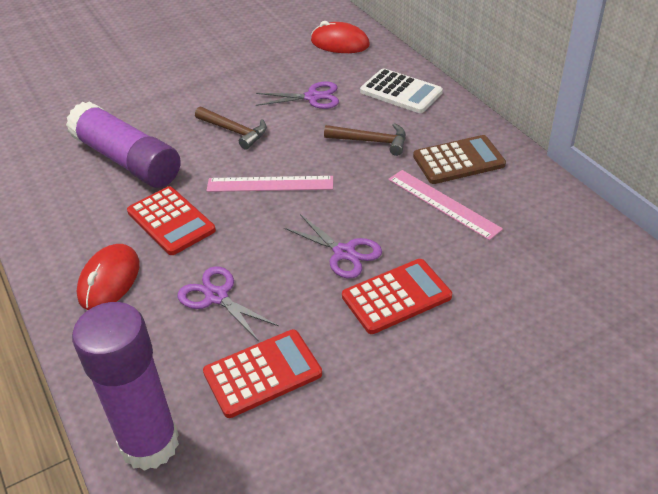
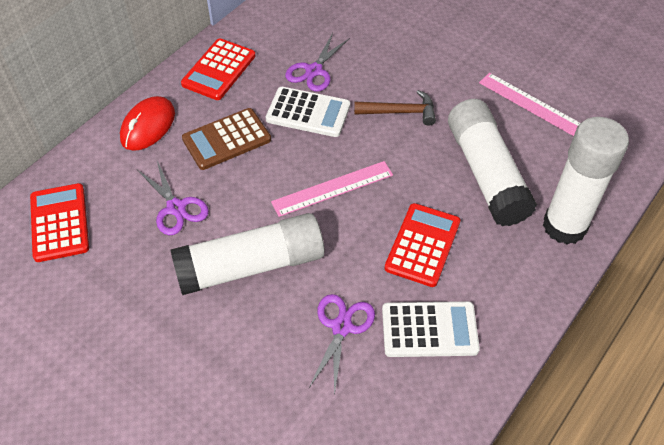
brown hammer: [195,106,267,150] [324,123,406,156] = 2 -> [354,90,436,126] = 1
purple glue stick: [66,102,181,188] [72,302,179,471] = 2 -> none = 0
red mouse: [77,244,140,310] [311,21,370,53] = 2 -> [120,96,175,151] = 1
white calculator: [360,68,443,113] = 1 -> [266,87,350,137] [382,301,480,357] = 2
white glue stick: none = 0 -> [171,213,324,295] [448,99,537,226] [543,117,629,245] = 3

